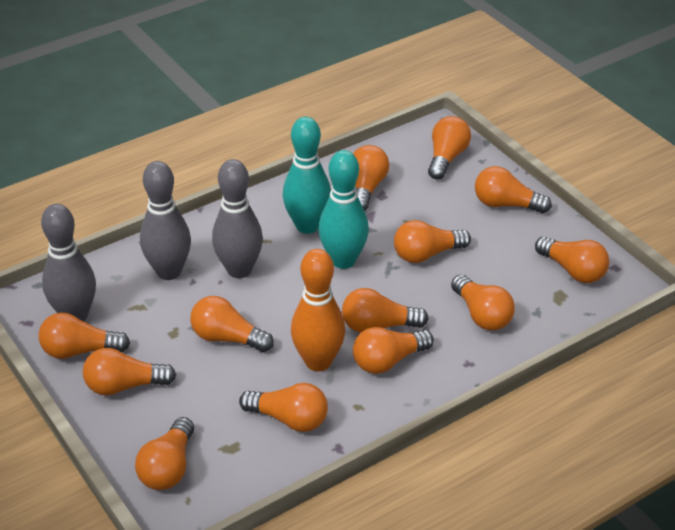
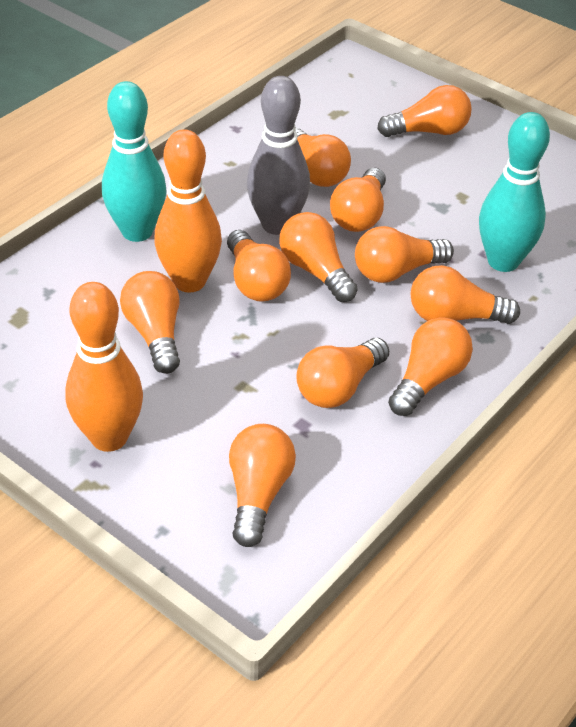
grey bowling pin: [41,204,96,321] [140,161,191,280] [212,159,263,278] = 3 -> [247,76,310,235] = 1
orange bowling pin: [291,249,345,371] = 1 -> [65,282,143,452] [154,129,222,292] = 2
orange light bulb: [39,313,130,359] [83,348,176,395] [135,417,194,490] [190,296,274,352] [239,383,328,432] [342,288,429,333] [353,145,389,211] [353,327,434,374] [394,220,471,263] [428,116,471,180] [451,275,515,331] [475,166,552,213] [535,236,609,283] = 13 -> [120,271,180,374] [227,230,291,302] [229,424,296,547] [279,212,358,302] [295,128,351,187] [296,338,389,408] [330,168,386,232] [355,226,454,283] [377,85,472,137] [388,317,473,416] [411,265,520,324] = 11

